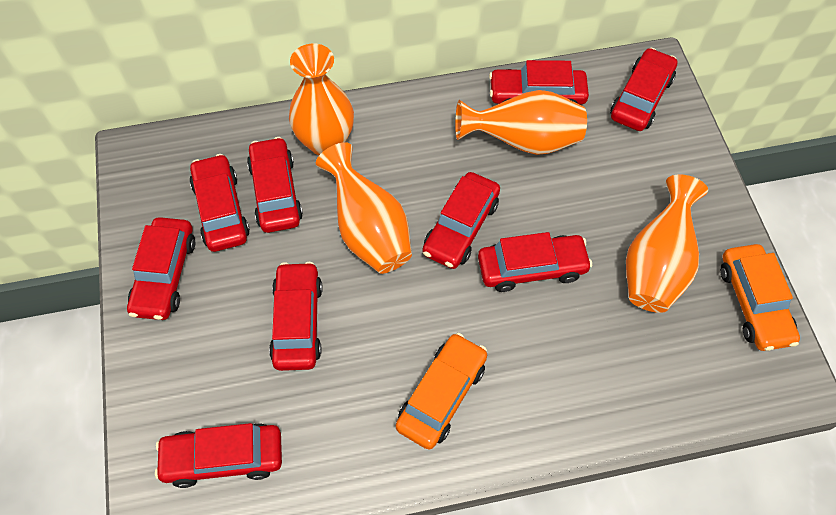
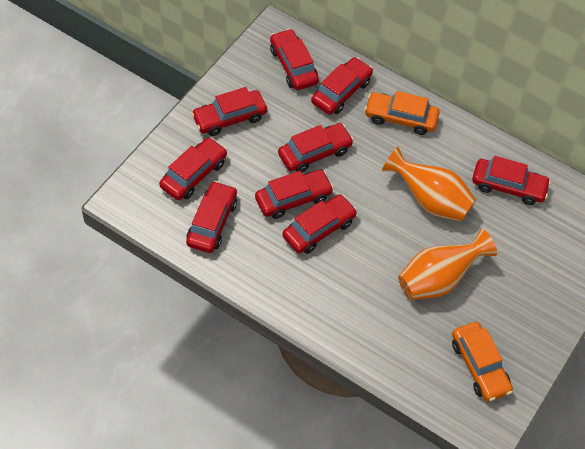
orange vase: [289,44,354,155] [316,143,412,274] [455,90,587,155] [626,174,708,313] = 4 -> [382,147,476,222] [398,229,497,300] = 2

